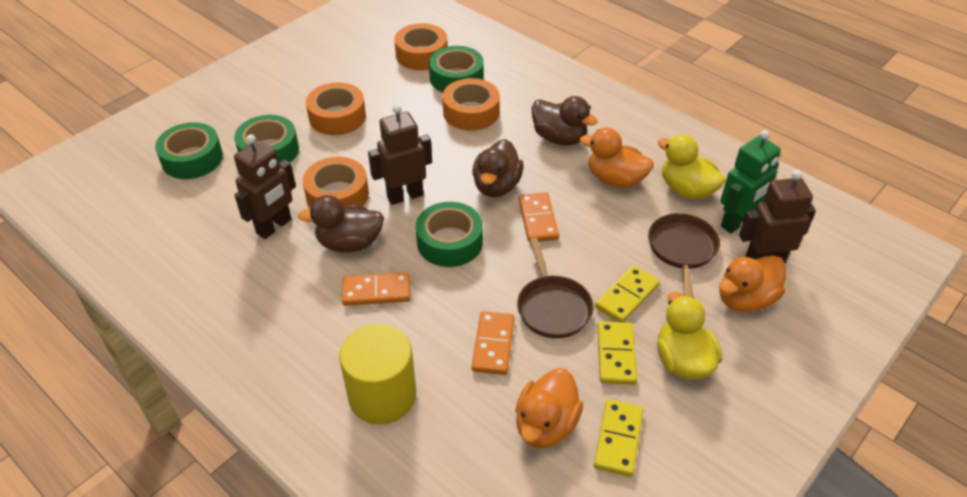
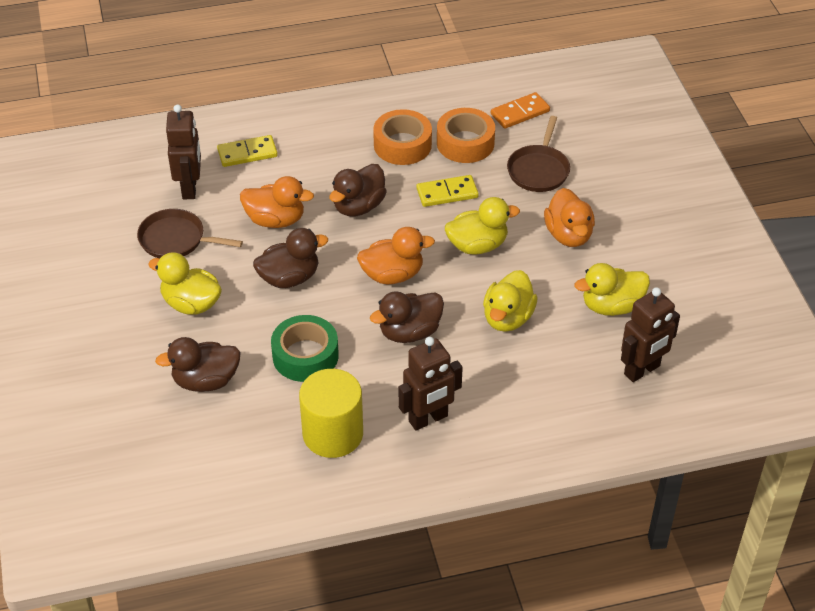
brown duck: [298,195,384,253] [472,139,524,197] [532,96,598,145] = 3 -> [155,337,241,392] [253,228,328,288] [329,164,387,217] [370,292,444,343] = 4
green robot: [720,130,781,233] = 1 -> none = 0
green tape: [155,122,223,179] [234,115,299,163] [416,202,483,267] [429,46,484,92] = 4 -> [271,315,339,382] = 1
orange domino: [342,272,410,306] [472,311,515,375] [519,192,559,242] = 3 -> [491,92,550,129] = 1
orange tape: [303,157,369,208] [306,82,366,135] [394,23,448,70] [442,78,500,131] = 4 -> [373,109,432,165] [437,108,495,163] = 2
yellow domino: [594,399,644,477] [595,265,660,322] [598,321,637,385] = 3 -> [217,135,278,167] [416,175,479,207] = 2
yellow duck: [657,292,722,380] [658,134,725,200] = 2 -> [148,252,222,315] [445,197,520,255] [483,270,538,332] [574,263,650,316] = 4

